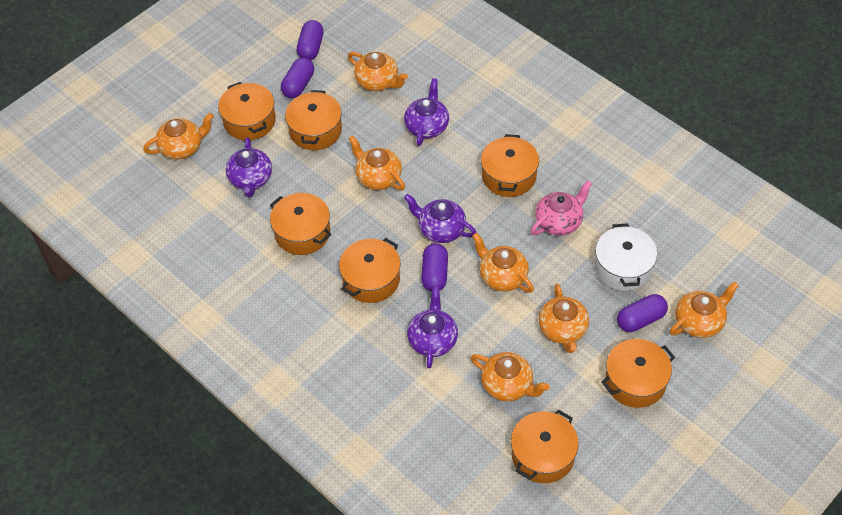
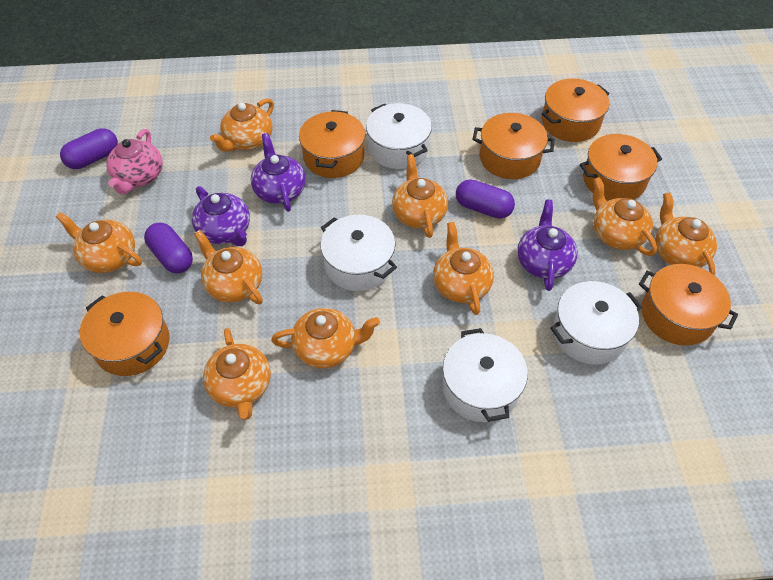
orange pot: [218,82,276,140] [270,193,331,255] [285,90,342,150] [339,238,401,303] [481,134,539,197] [511,409,579,483] [602,339,675,408] = 7 -> [80,292,169,376] [299,110,365,178] [473,113,555,179] [542,78,610,142] [580,134,662,201] [639,264,738,346] = 6
orange teapot: [143,113,214,159] [348,52,408,91] [348,135,405,190] [471,352,549,401] [472,233,534,293] [538,284,589,353] [670,282,739,338] = 7 -> [56,212,142,273] [194,230,263,304] [203,328,271,420] [210,98,274,152] [271,308,380,368] [392,154,448,238] [433,222,494,315] [593,177,657,256] [655,192,717,276] = 9
purple capsule: [281,58,314,98] [297,20,324,60] [421,243,448,292] [617,294,668,332] = 4 -> [60,128,118,169] [144,222,193,274] [456,179,515,219] = 3
purple teapot: [226,137,272,197] [404,78,449,146] [404,194,477,243] [407,287,458,368] = 4 -> [192,186,250,246] [251,133,306,212] [517,200,578,291] = 3
white pot: [595,223,657,291] = 1 -> [320,215,397,291] [366,103,432,169] [442,328,528,422] [550,281,642,365] = 4

